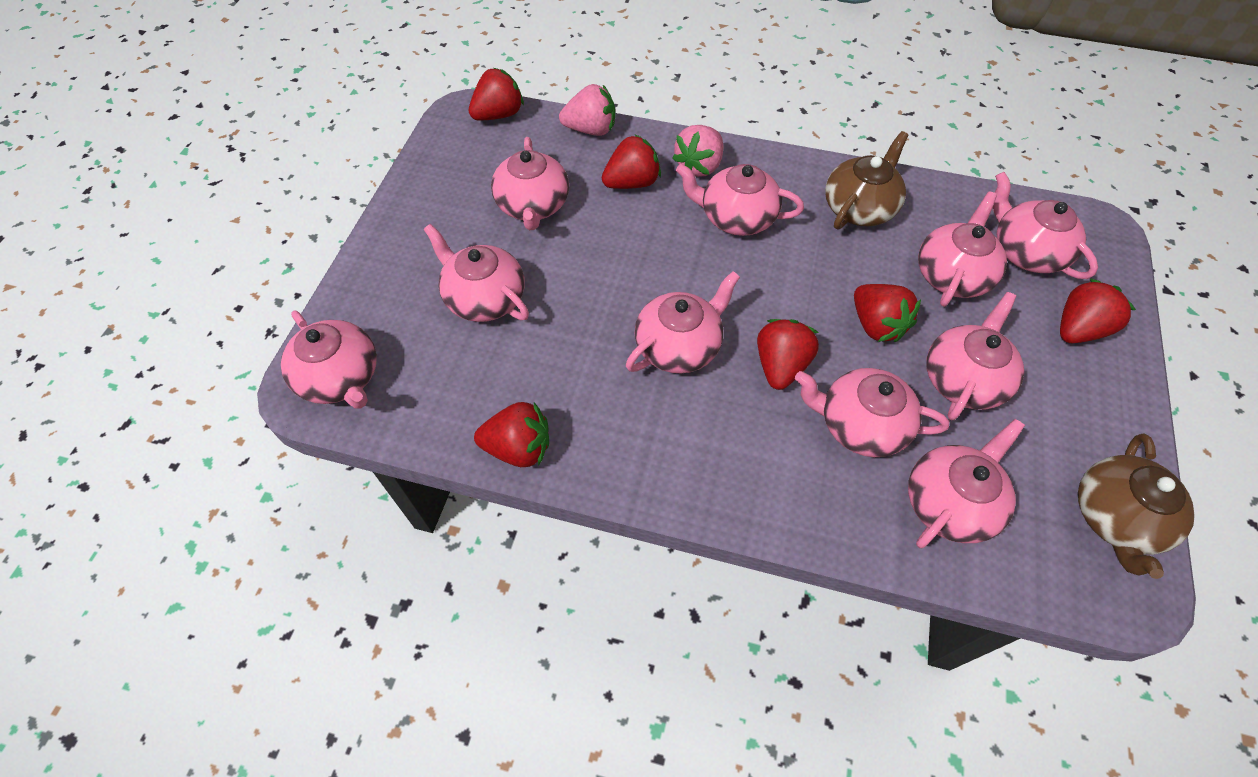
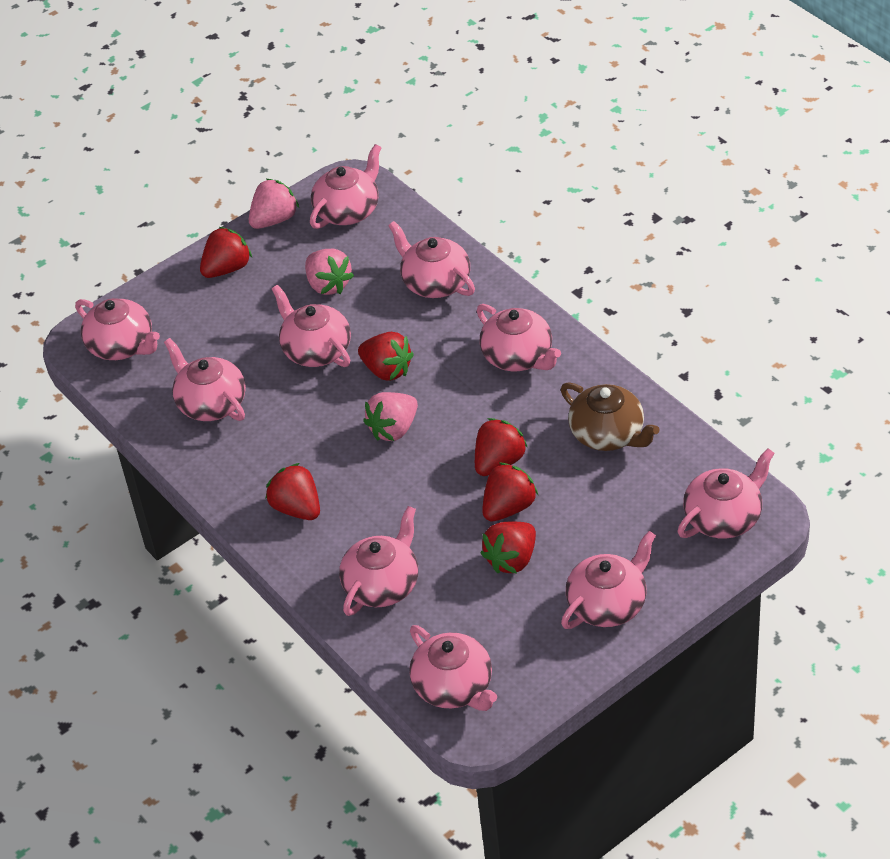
brown teapot: [825,131,909,229] [1078,433,1195,579] = 2 -> [561,382,660,451] = 1
pink strawberry: [559,84,615,136] [672,125,723,177] = 2 -> [249,179,299,229] [305,249,354,295] [363,392,418,441] = 3

